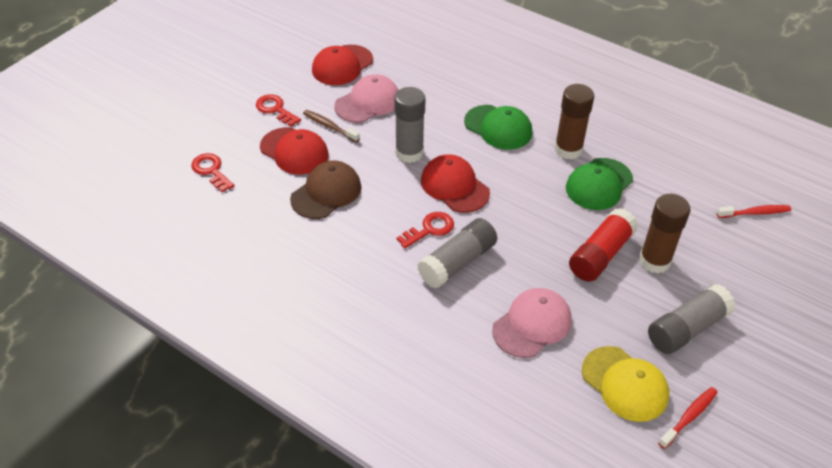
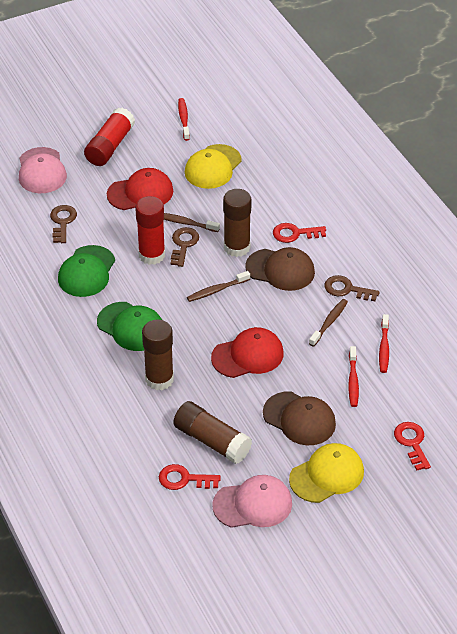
brown cap: [290,160,361,219] = 1 -> [245,247,315,291] [263,391,336,445] = 2
brown glue stick: [555,84,594,160] [639,194,691,274] = 2 -> [142,320,174,390] [173,401,252,464] [223,189,251,257] = 3
brown key: none = 0 -> [50,205,77,243] [171,227,199,267] [324,275,380,301] = 3
brown toothbrush: [303,110,360,142] = 1 -> [164,213,220,232] [187,271,250,302] [309,299,348,347] = 3
grey glue stick: [394,87,426,163] [417,218,497,288] [648,284,735,354] = 3 -> none = 0
red cap: [260,127,329,175] [312,45,373,85] [421,154,490,213] = 3 -> [107,168,173,210] [211,327,284,378] = 2
red glue stick: [569,208,638,282] = 1 -> [84,108,135,166] [135,196,165,265] = 2
red toothbrush: [658,387,718,449] [717,205,791,218] = 2 -> [178,98,190,141] [348,346,359,407] [379,314,389,373] = 3
yellow cap: [582,346,669,422] = 1 -> [185,144,242,189] [289,443,364,503] = 2

